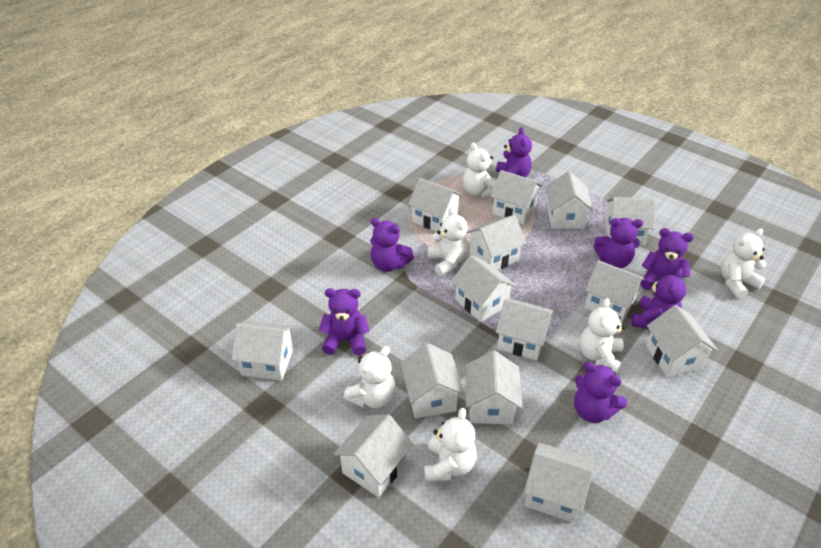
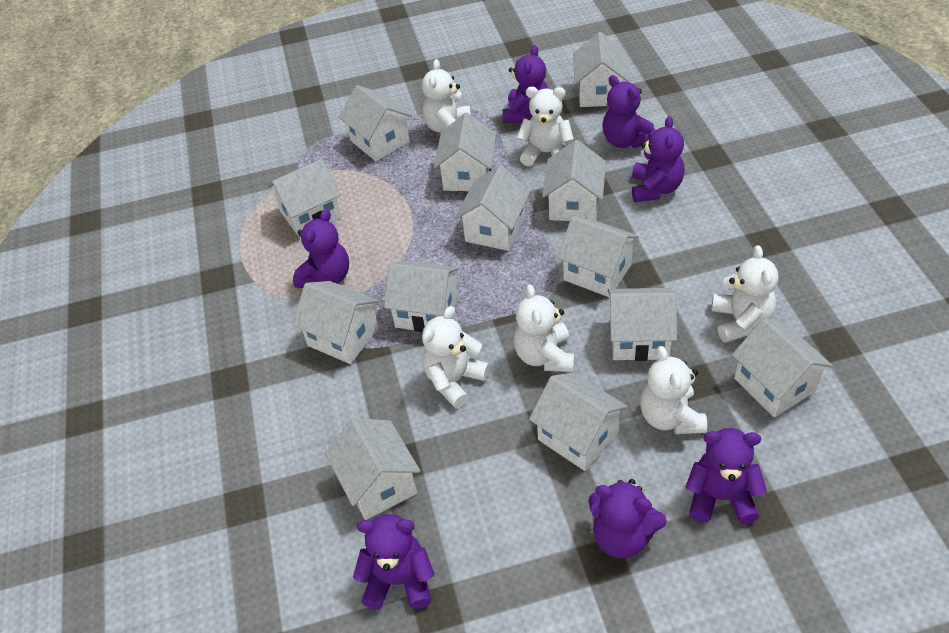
white house: [231,321,294,381] [333,414,414,497] [400,343,464,418] [408,178,463,232] [451,255,516,322] [465,350,523,425] [467,215,526,270] [491,170,542,224] [496,298,554,361] [524,442,594,523] [546,171,594,228] [585,260,645,323] [605,197,655,245] [646,305,718,377] = 14 -> [267,159,341,238] [292,281,379,364] [325,418,420,520] [339,85,412,161] [384,260,460,332] [434,113,496,191] [455,165,530,251] [529,373,628,471] [542,140,606,221] [557,217,639,297] [573,32,629,107] [608,288,677,361] [732,318,833,417] = 13

